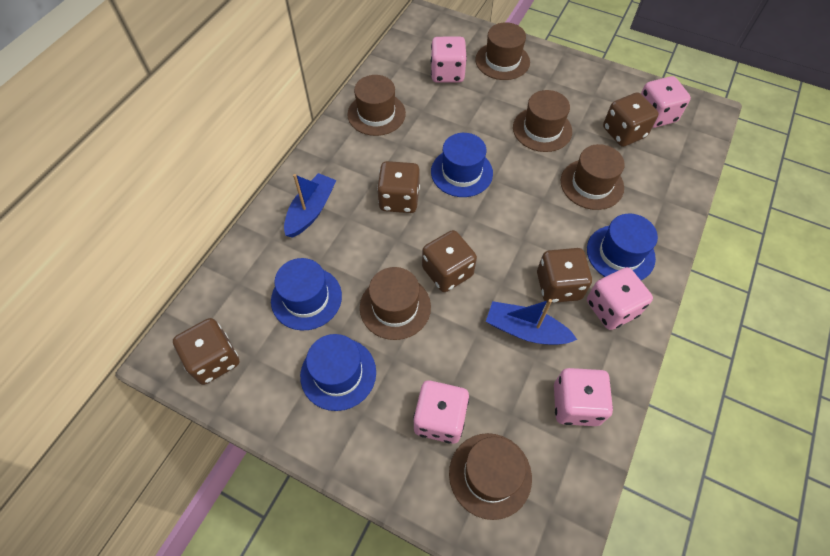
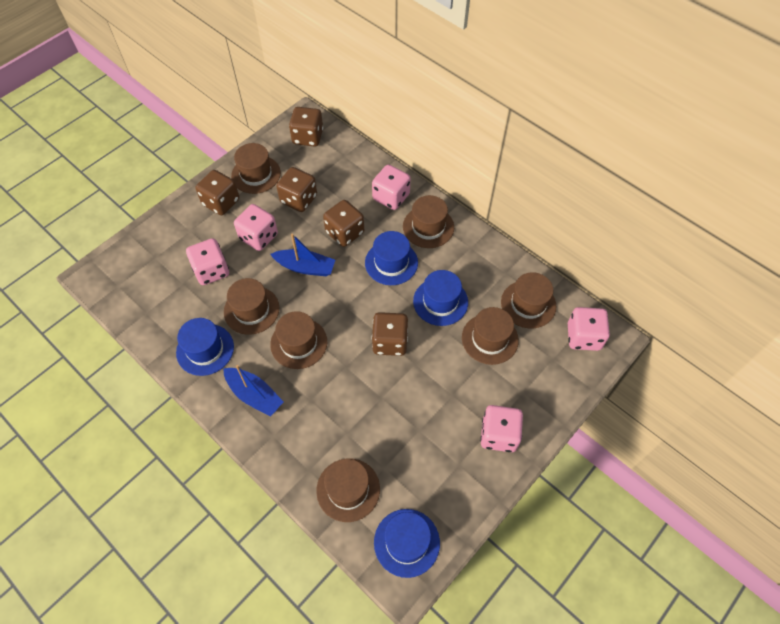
brown hat: [347,75,406,136] [360,267,431,340] [449,433,532,520] [475,23,530,80] [513,90,572,152] [560,144,625,210] = 6 -> [224,278,279,335] [231,143,281,194] [270,311,327,369] [316,458,380,522] [403,195,454,248] [462,307,519,365] [501,272,556,328] = 7

